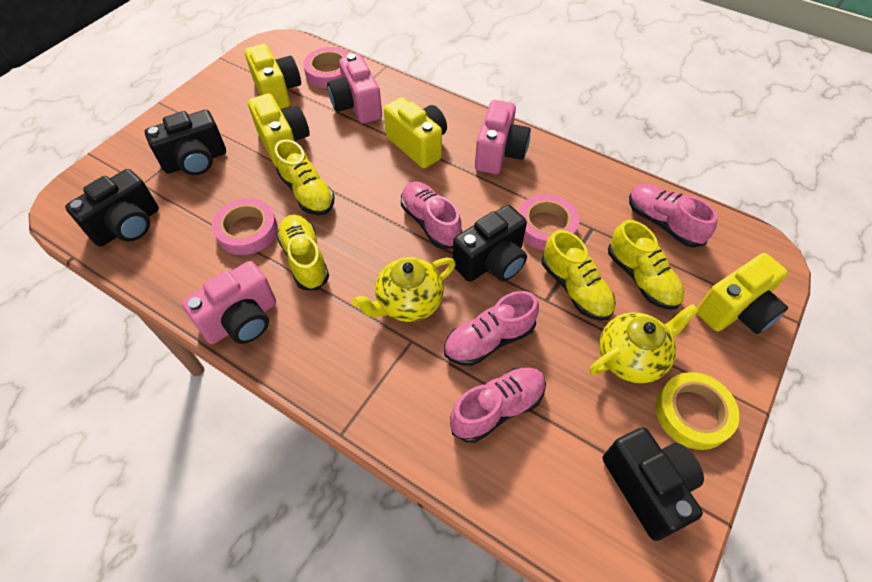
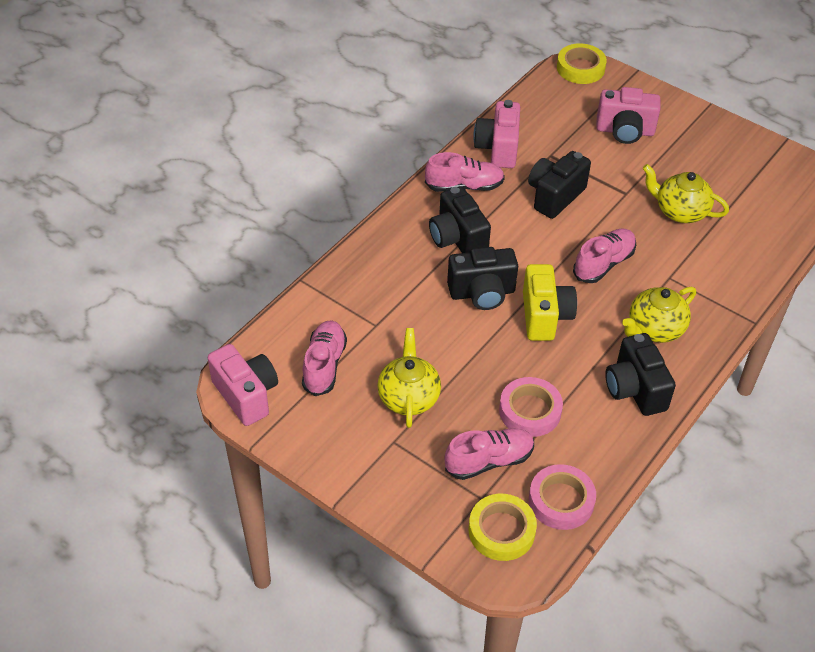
pink tape: [212,198,278,255] [303,47,350,89] [519,194,579,250] = 3 -> [499,377,563,437] [529,464,596,530] = 2
yellow camera: [245,44,301,109] [248,93,310,166] [384,97,447,168] [697,253,788,334] = 4 -> [523,264,577,341] = 1
yellow shoe: [274,139,335,215] [276,215,329,291] [542,230,616,321] [608,220,684,310] = 4 -> none = 0
yellow tape: [656,372,739,450] = 1 -> [469,494,537,561] [557,43,607,84] = 2
yellow teapot: [352,257,456,322] [590,304,699,383] = 2 -> [377,328,441,428] [622,287,696,343] [643,164,729,223] = 3

